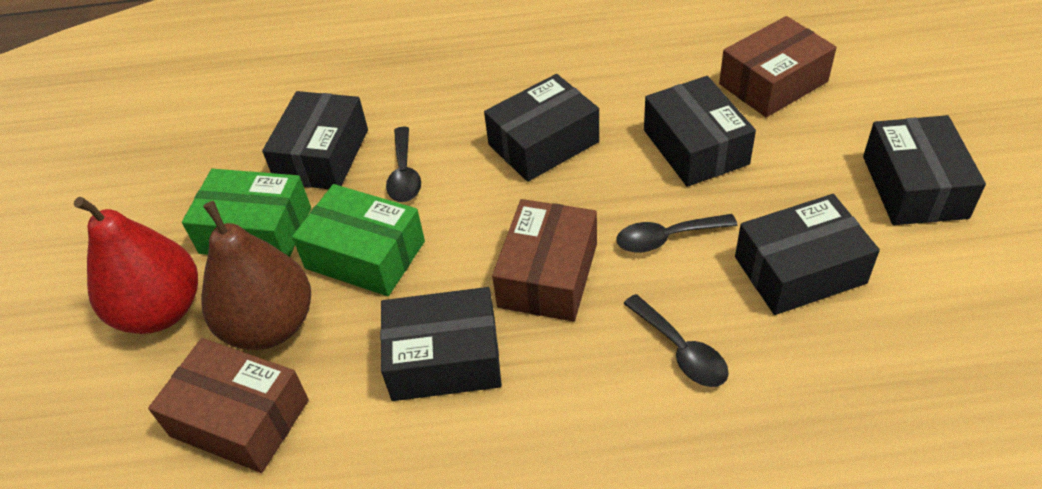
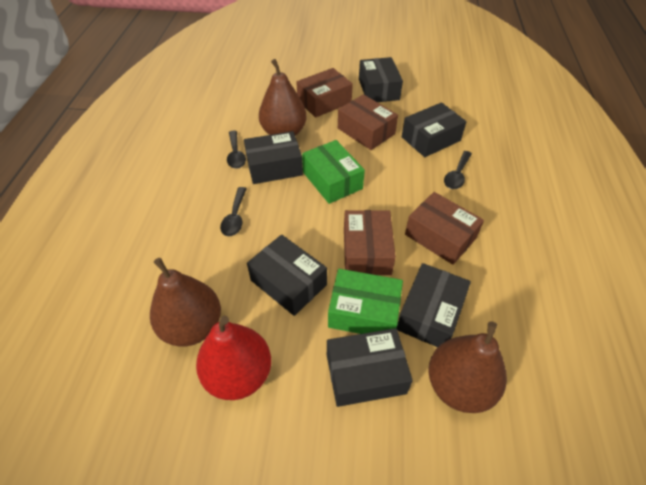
brown box: [148,338,309,473] [492,199,597,322] [719,16,837,117] = 3 -> [296,68,353,118] [338,94,398,150] [344,210,396,275] [405,192,484,265] = 4
brown pear: [202,201,311,350] = 1 -> [150,258,221,347] [259,59,307,136] [428,321,507,413] = 3

